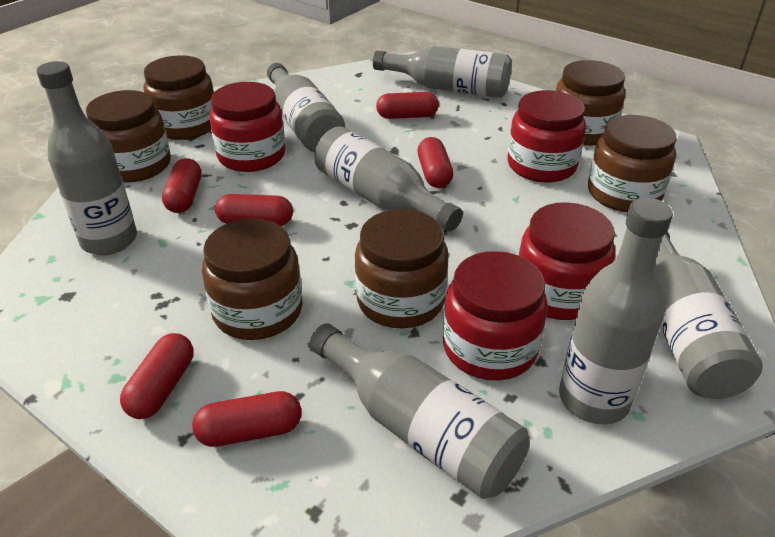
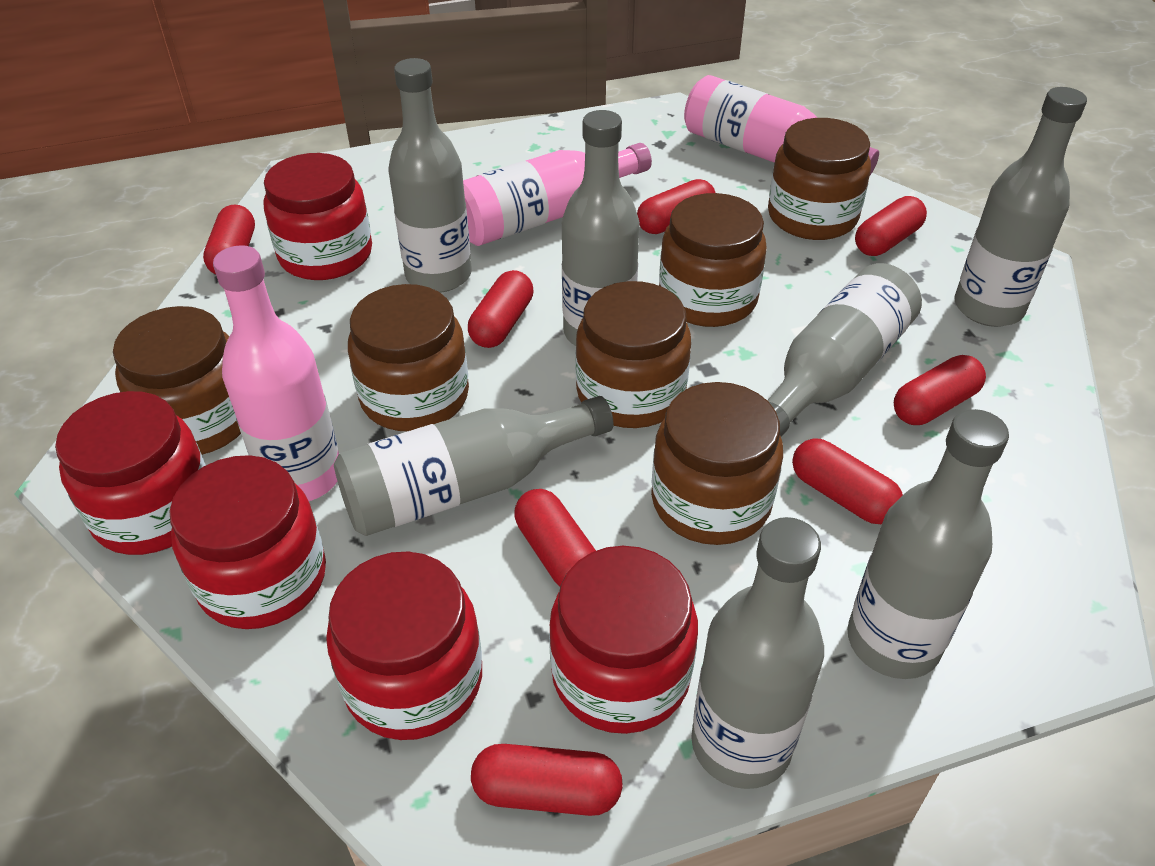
pink bottle: none = 0 -> [213,245,339,501] [463,143,652,246] [684,75,879,175] = 3
red capsule: [120,333,194,419] [162,158,202,213] [192,391,301,447] [215,194,293,226] [376,92,439,119] [418,137,453,188] = 6 -> [203,204,255,275] [468,270,534,348] [471,744,623,816] [514,489,596,586] [637,179,716,234] [792,438,903,524] [855,196,927,256] [894,355,986,425] = 8
red jar: [210,82,286,172] [443,251,548,380] [508,90,586,183] [519,202,615,320] = 4 -> [55,391,206,555] [170,455,326,629] [264,153,372,280] [326,552,482,740] [549,546,698,734] = 5

